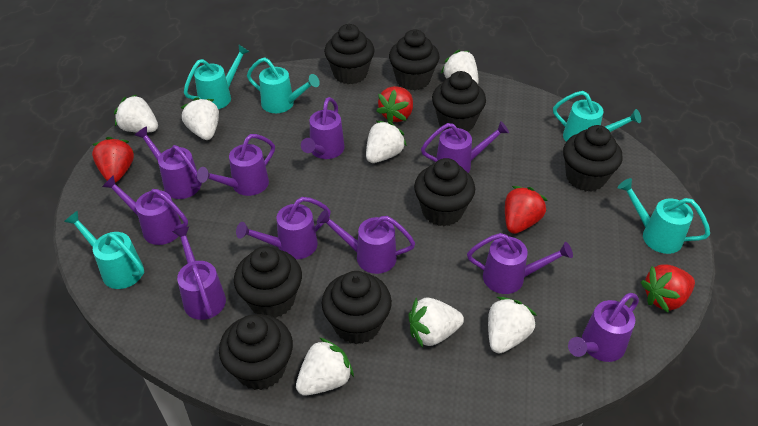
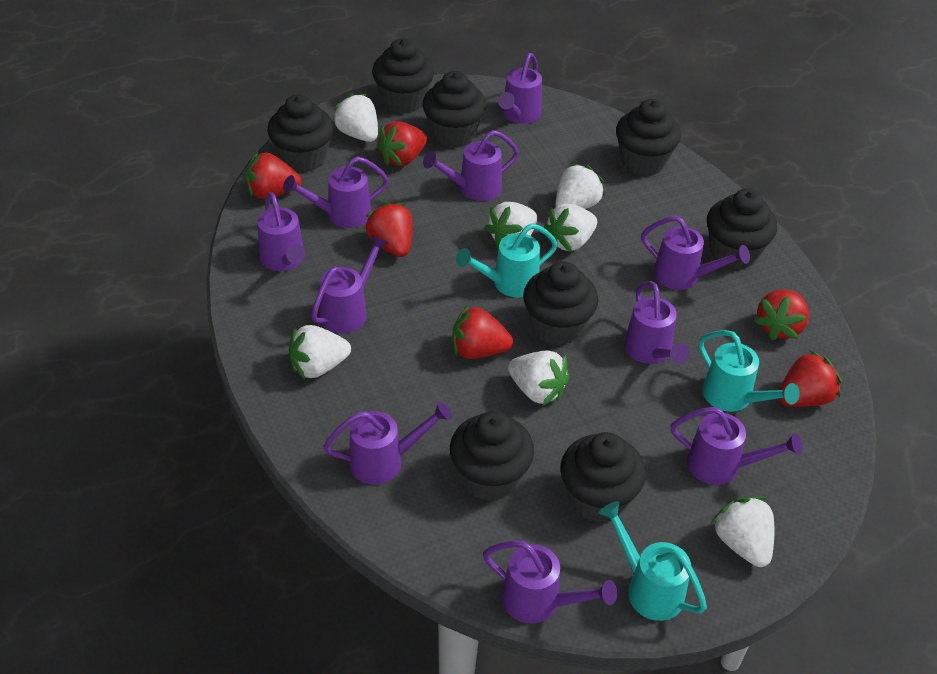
red strawberry: [92,137,134,183] [377,86,413,123] [505,186,547,234] [641,265,695,312] = 4 -> [246,152,301,199] [364,202,413,257] [377,121,427,166] [452,304,513,359] [754,290,809,341] [779,350,841,407] = 6
turquoise watering can: [64,211,144,289] [184,44,250,109] [247,57,320,113] [553,91,641,142] [618,178,710,254] = 5 -> [456,223,558,297] [599,501,707,621] [698,330,800,412] = 3

